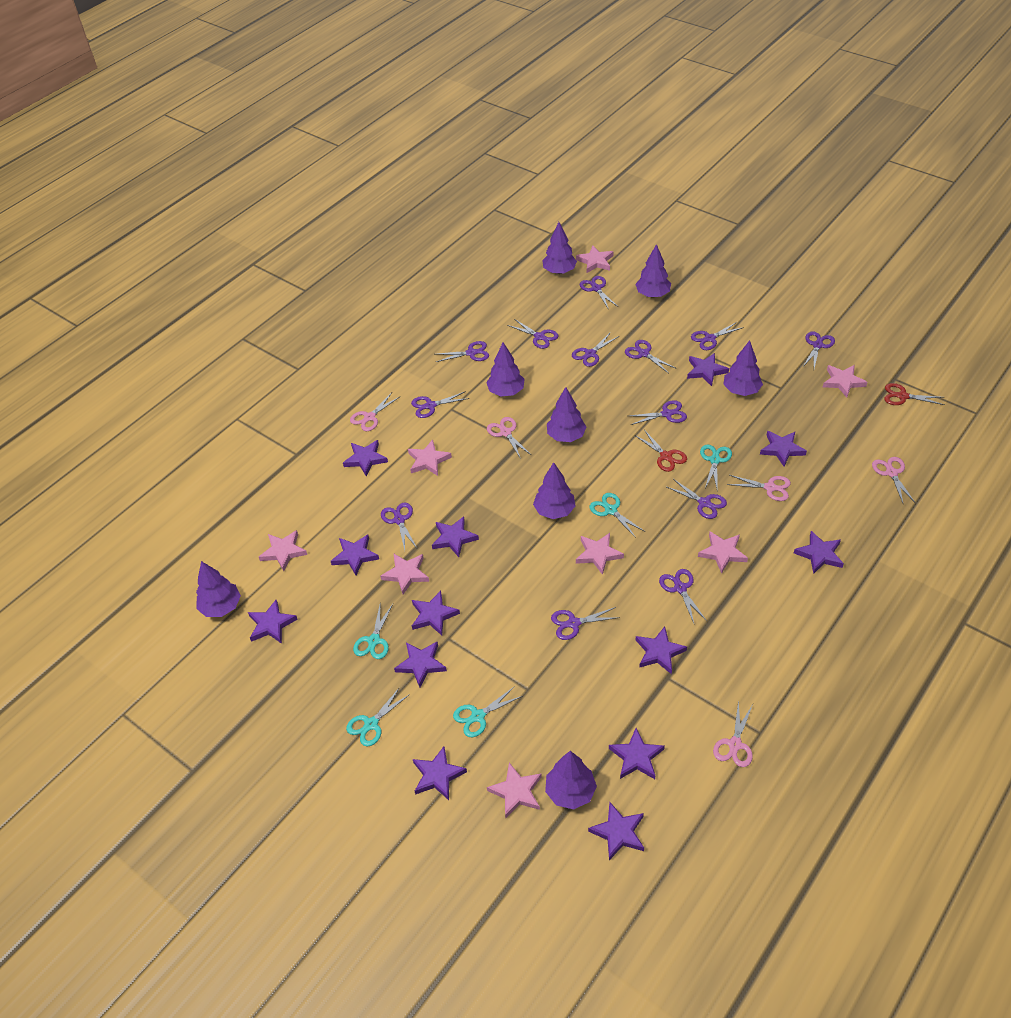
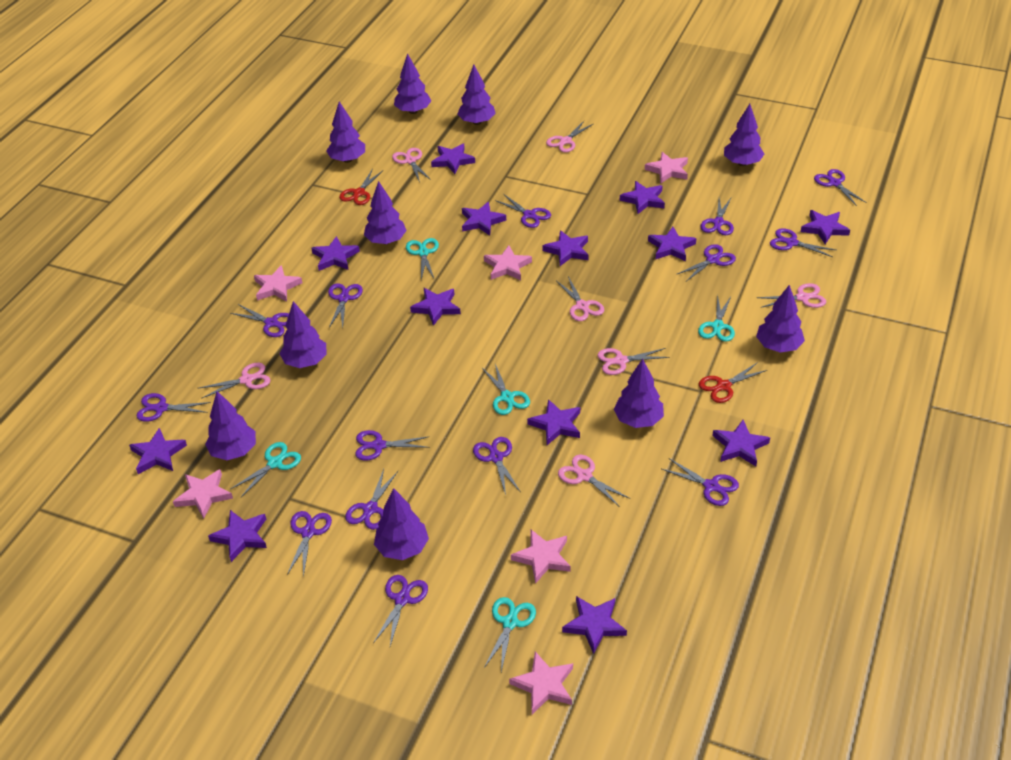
pink scissors: [350,393,400,431] [487,417,531,459] [713,700,753,767] [727,475,791,501] [872,457,915,503] = 5 -> [199,363,270,399] [392,148,431,182] [546,121,593,153] [557,277,604,321] [558,455,630,507] [597,348,670,375] [756,283,826,308] = 7
pink star: [259,530,307,571] [380,553,429,595] [408,440,452,476] [487,763,542,818] [576,245,614,273] [576,533,624,575] [698,532,748,574] [823,365,867,398] = 8 -> [173,469,233,519] [254,265,302,302] [484,246,532,280] [509,652,573,714] [511,530,571,584] [645,152,688,184] = 6
purple scissors: [381,503,417,550] [411,391,469,418] [436,341,489,362] [507,319,559,349] [551,607,620,640] [572,332,619,367] [580,276,618,308] [625,340,675,373] [630,400,687,425] [659,569,707,623] [667,479,727,519] [691,322,744,350] [803,331,835,368] = 13 -> [136,393,211,422] [230,304,289,337] [287,511,332,577] [328,284,363,328] [345,469,398,530] [355,430,429,461] [373,575,428,646] [473,437,520,495] [495,194,551,228] [662,458,739,506] [676,244,736,281] [700,198,734,235] [770,228,836,257] [814,169,867,206] = 14
purple tree: [196,561,241,617] [486,343,524,397] [533,462,575,519] [542,222,577,274] [545,751,597,809] [547,387,586,442] [635,244,671,298] [723,340,763,396] = 8 -> [205,391,256,460] [280,301,327,368] [326,101,365,163] [364,181,407,244] [374,488,429,560] [394,53,431,114] [457,65,496,125] [614,359,664,428] [724,104,764,166] [756,285,805,353] = 10

